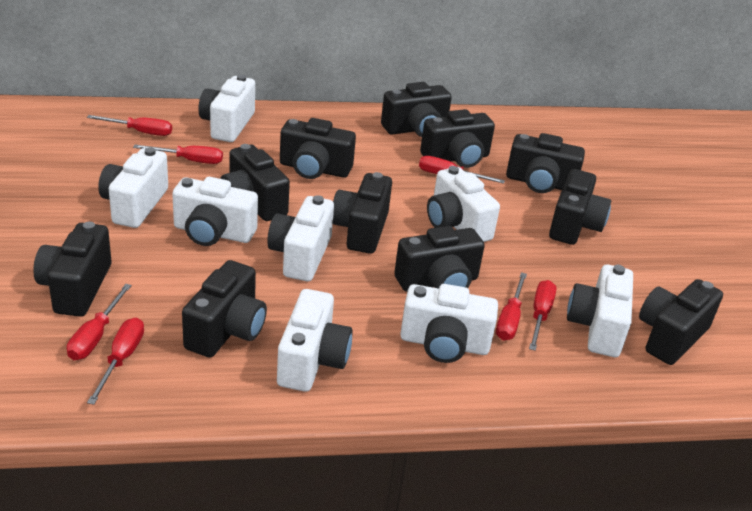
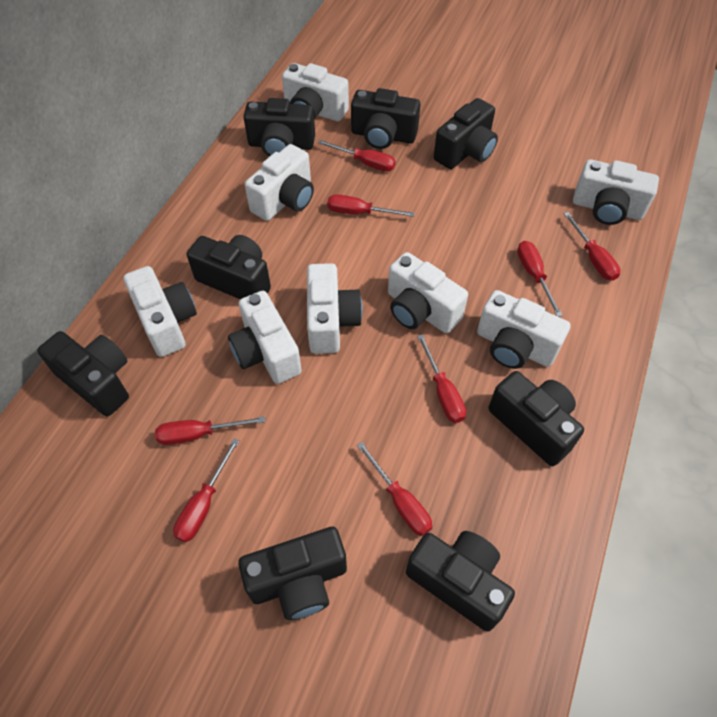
black camera: [33,222,112,317] [182,260,267,357] [220,144,290,221] [280,118,356,179] [333,172,392,254] [381,82,452,137] [394,226,485,292] [420,109,495,168] [506,133,585,193] [549,169,611,245] [639,279,723,365] = 11 -> [37,331,129,416] [187,235,271,299] [238,527,347,620] [243,98,315,157] [351,88,420,149] [406,531,515,632] [434,98,498,169] [489,371,584,466] = 8
red screwdriver: [67,284,132,360] [87,115,172,136] [87,317,144,405] [133,145,223,164] [419,156,505,184] [496,272,527,341] [529,280,556,351] = 7 -> [155,416,265,445] [173,438,239,542] [318,140,396,171] [327,194,415,217] [357,442,432,536] [417,334,466,423] [517,241,563,317] [564,212,621,281] = 8

